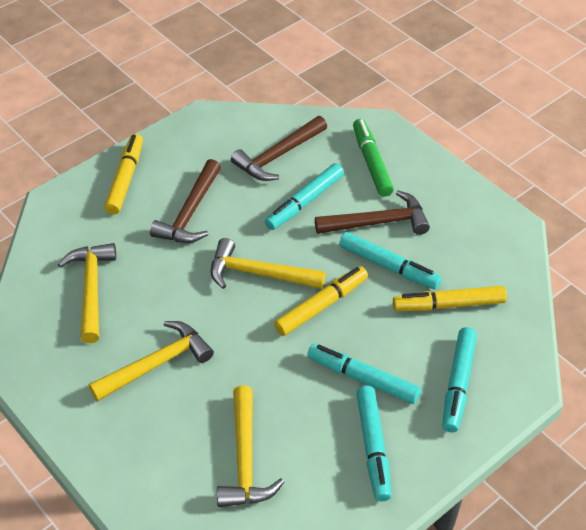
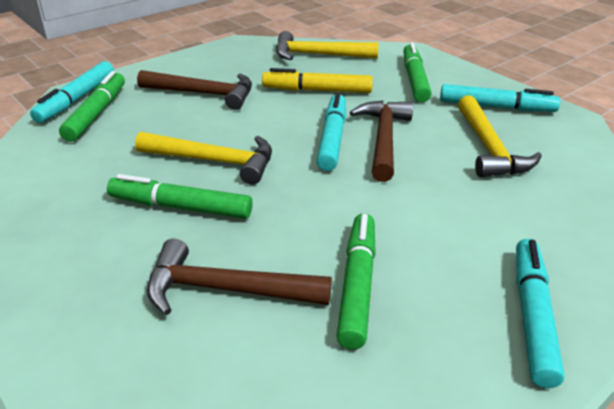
green marker: [353,119,394,197] = 1 -> [59,71,125,142] [107,174,253,219] [336,213,376,349] [403,42,431,102] = 4
turquoise marker: [265,163,344,230] [307,344,421,404] [339,232,441,289] [356,385,391,501] [442,327,477,433] = 5 -> [30,61,114,123] [317,92,346,171] [440,84,560,112] [516,239,565,388] = 4
yellow hammer: [58,243,116,343] [89,321,214,401] [211,238,326,289] [217,385,284,507] = 4 -> [135,132,272,185] [276,31,379,60] [458,95,542,177] = 3
yellow marker: [104,134,143,215] [274,266,368,336] [393,286,507,311] = 3 -> [262,68,373,93] = 1

